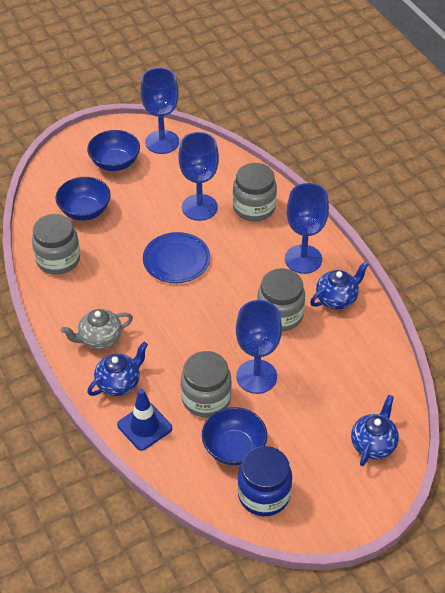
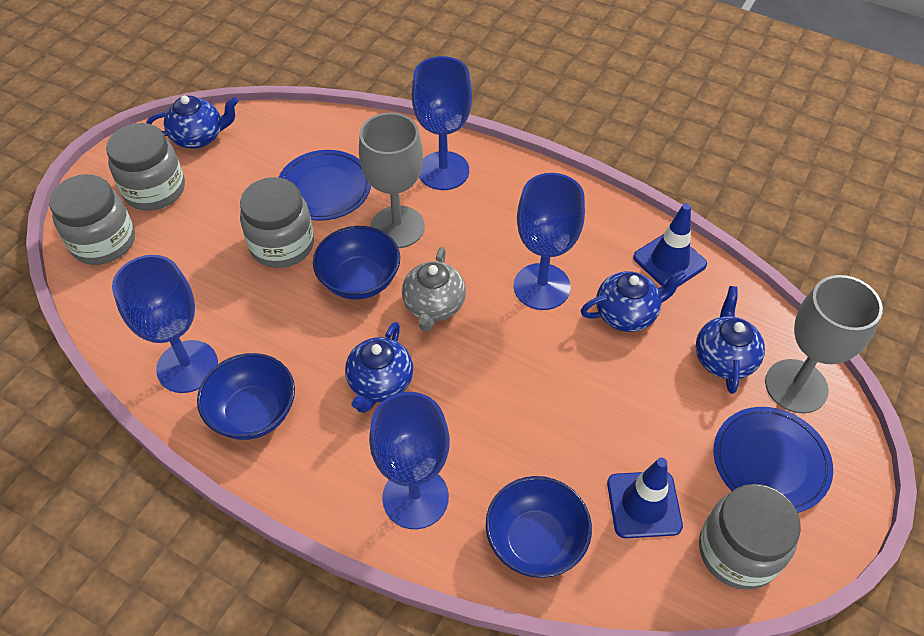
blue jar: [237,446,292,516] = 1 -> none = 0
blue plate: [143,232,210,283] = 1 -> [278,150,371,221] [714,407,833,513] = 2
blue teapot: [87,342,148,396] [310,261,369,309] [351,395,399,466] = 3 -> [147,95,238,149] [345,322,413,413] [581,270,686,332] [696,286,765,394] = 4
blue traffic cone: [117,389,172,451] = 1 -> [607,457,683,538] [633,203,707,287] = 2
grey goblet: none = 0 -> [359,113,425,248] [765,275,883,413] = 2

